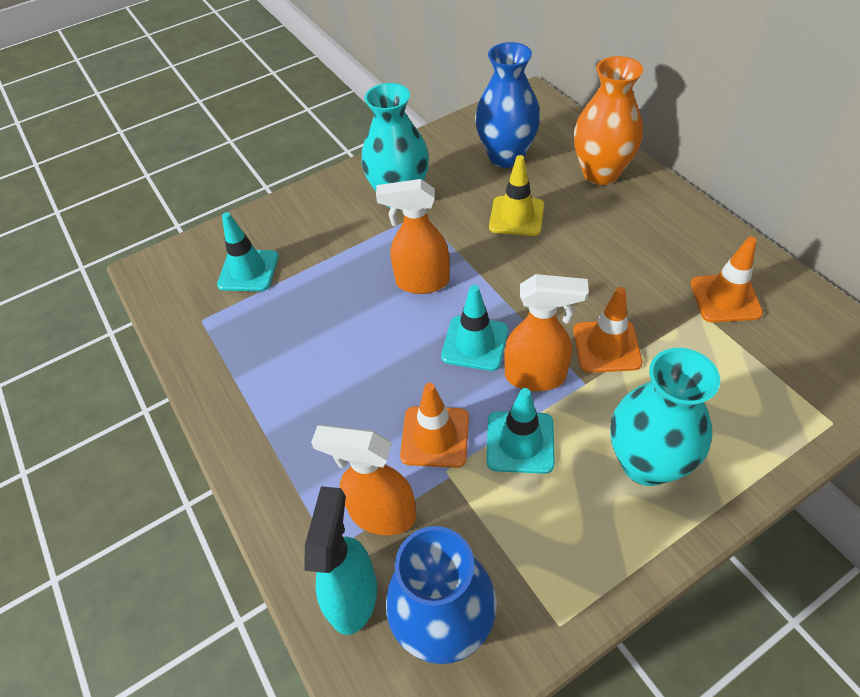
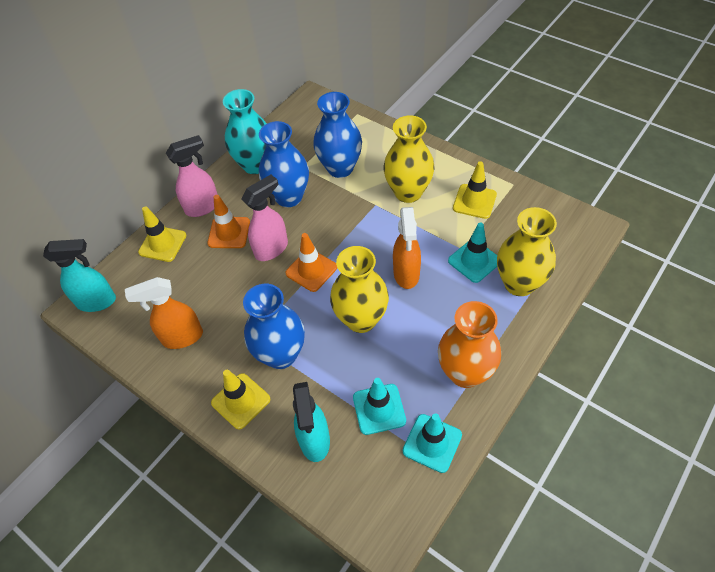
blue vase: [386,526,497,664] [475,42,541,168] = 2 -> [243,284,305,369] [259,121,309,207] [313,92,362,178] = 3
orange spray bottle: [311,425,416,535] [376,179,450,294] [504,274,589,391] = 3 -> [125,277,203,349] [393,207,421,289] = 2
orange traffic cone: [400,383,469,468] [573,287,642,373] [691,237,763,323] = 3 -> [207,195,250,248] [286,233,337,292] = 2
pink spray bottle: none = 0 -> [166,135,218,217] [241,175,288,261] = 2
turquoise spray bottle: [304,486,377,635] = 1 -> [43,239,116,312] [293,382,330,462] = 2
turquoise vase: [362,83,429,210] [610,348,720,486] = 2 -> [223,89,267,174] = 1
yellow traffic cone: [489,155,544,236] = 1 -> [138,206,187,262] [211,370,270,430] [453,161,497,219] = 3
yellow vase: none = 0 -> [330,246,389,333] [384,115,435,203] [497,207,557,296] = 3

